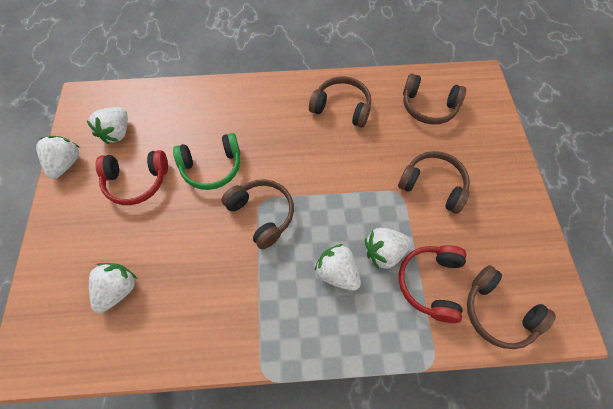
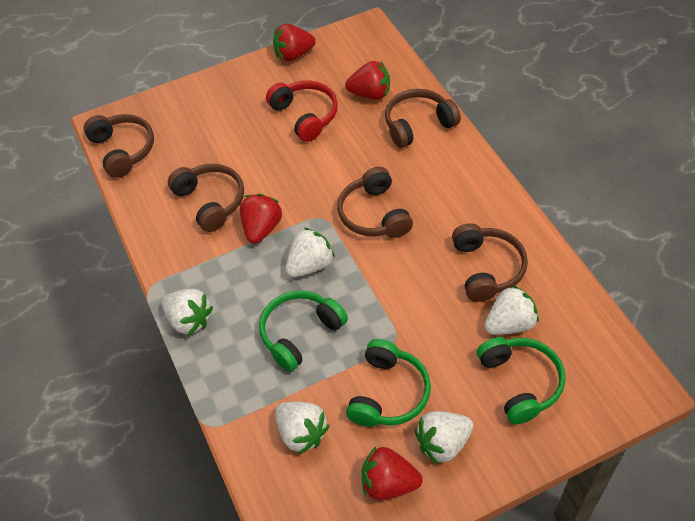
green headphones: [173,133,240,190] = 1 -> [259,290,348,372] [346,339,431,427] [477,337,566,424] = 3
red headphones: [95,150,168,205] [399,245,466,323] = 2 -> [266,81,338,142] = 1
red strawberry: none = 0 -> [240,194,282,244] [273,23,316,62] [345,61,390,100] [362,447,423,501] = 4

